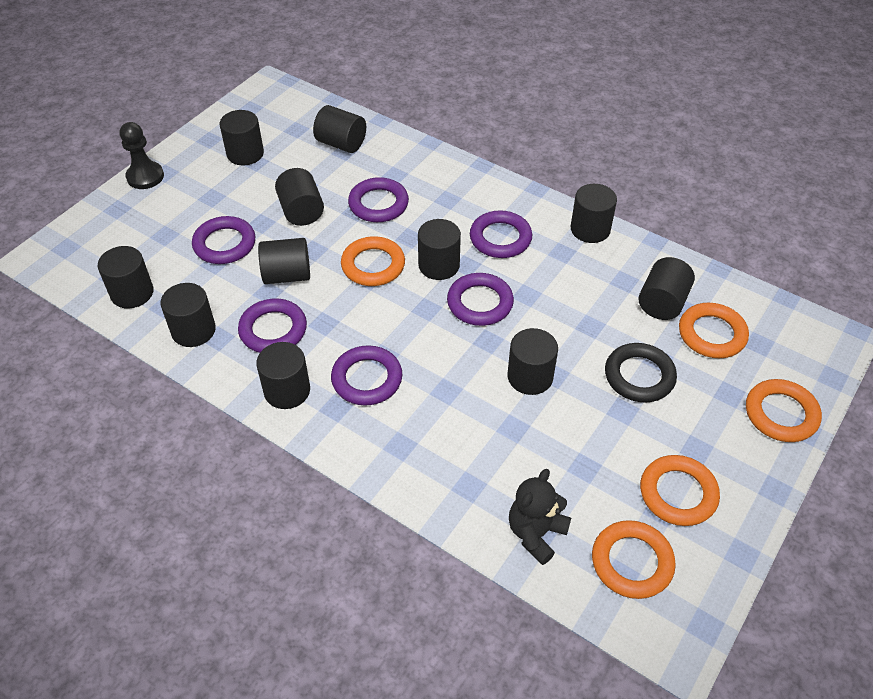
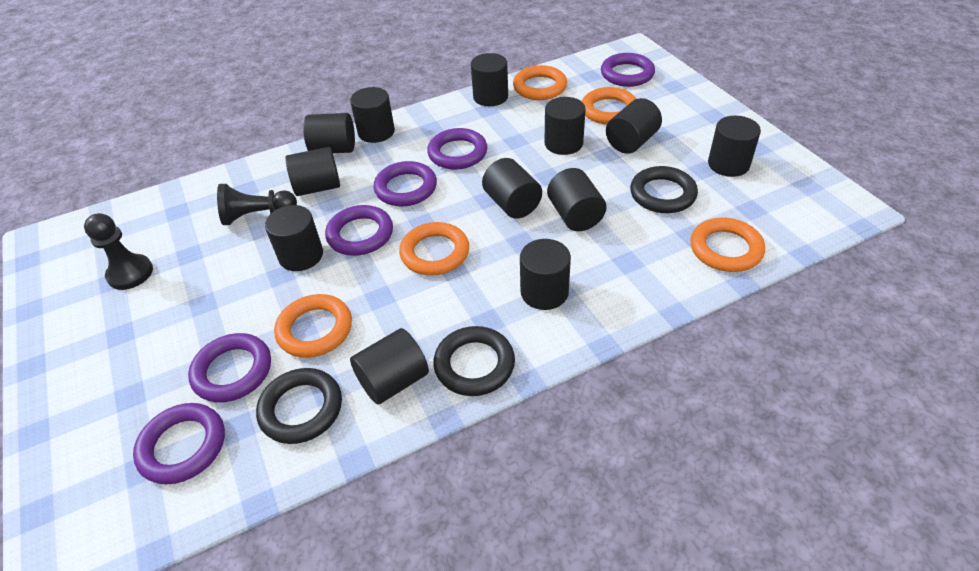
black cylinder: [98,246,153,309] [160,283,216,347] [220,110,264,165] [256,342,310,409] [258,238,310,284] [275,168,324,226] [313,105,366,153] [418,219,461,280] [508,328,558,395] [571,184,617,243] [638,257,695,320] = 11 -> [265,205,323,271] [285,147,340,196] [303,113,355,153] [350,87,395,143] [350,328,429,404] [471,53,508,106] [482,158,542,219] [520,239,571,310] [544,97,586,155] [547,168,607,231] [606,98,662,154] [708,116,761,177] = 12
black pawn: [120,122,164,189] = 1 -> [84,213,153,290] [217,184,297,225] = 2
black ring: [605,343,677,403] = 1 -> [256,368,342,444] [433,326,515,396] [630,166,698,213] = 3
black teddy bear: [509,469,571,565] = 1 -> none = 0

